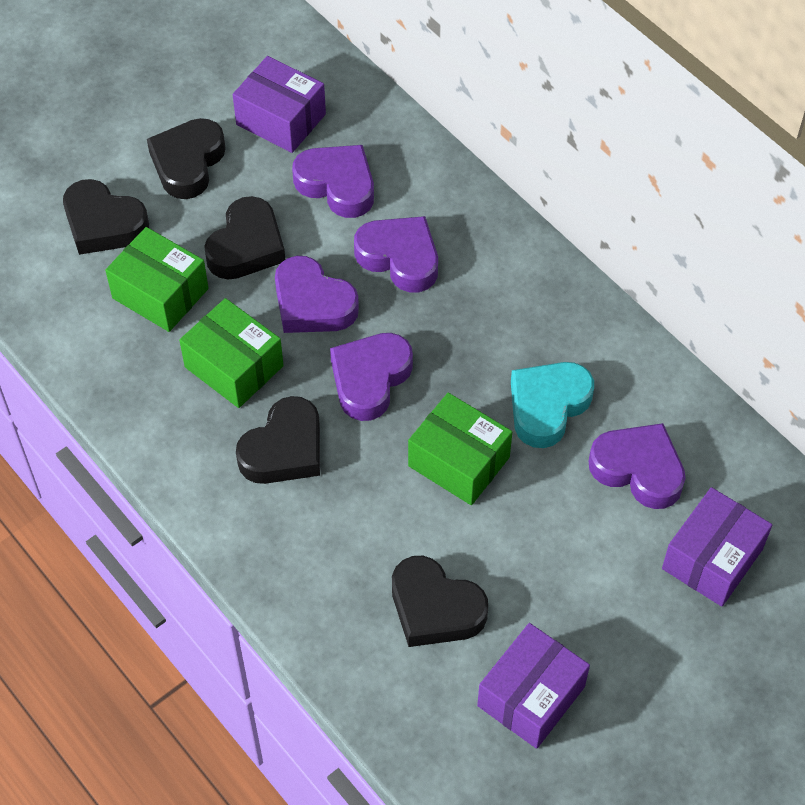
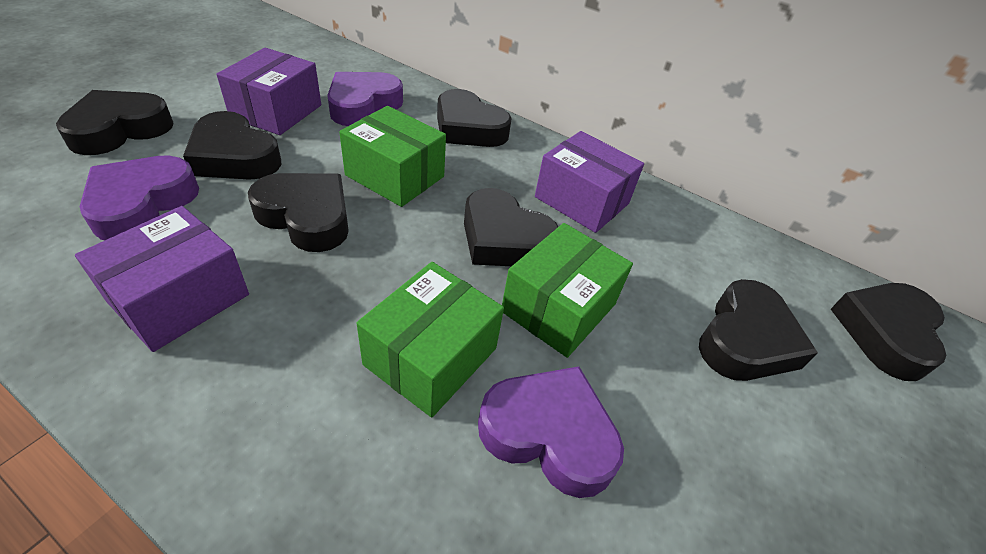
black heart: [63,179,149,255] [147,118,226,199] [204,196,285,280] [236,396,320,484] [392,556,488,647] = 5 -> [56,90,173,155] [183,111,281,180] [248,173,349,252] [437,89,512,147] [464,188,558,266] [699,279,818,381] [831,283,947,381] = 7
purple heart: [275,256,359,333] [292,145,374,218] [330,333,413,421] [354,216,438,292] [589,423,686,509] = 5 -> [79,155,199,240] [327,72,403,126] [478,366,624,498] = 3
turquoise heart: [511,362,594,448] = 1 -> none = 0

